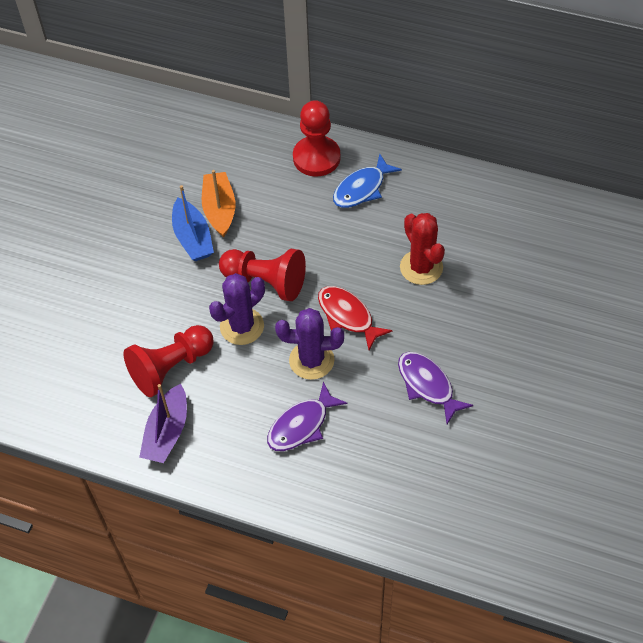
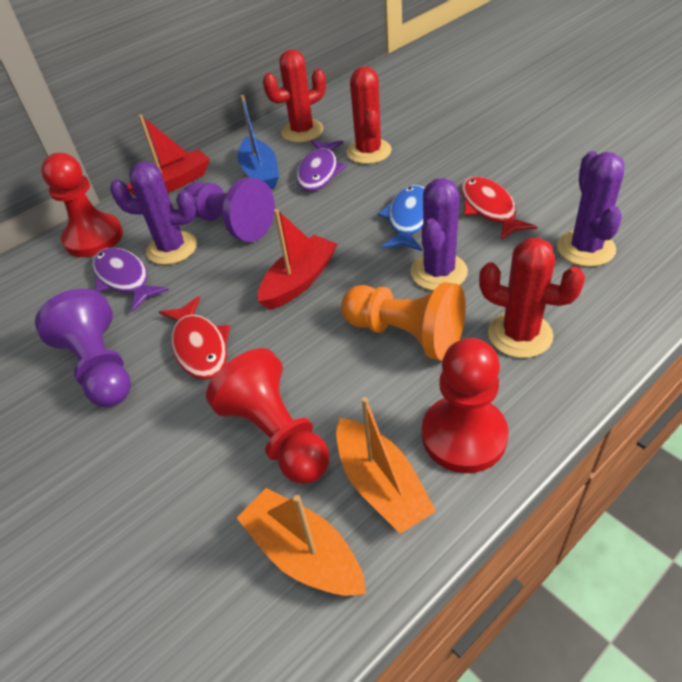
orange boat: [202,170,235,237] = 1 -> [237,488,366,596] [336,397,436,534] = 2
orange pawn: none = 0 -> [341,282,466,361] = 1
purple boat: [139,384,187,463] = 1 -> none = 0
purple cactus: [209,273,265,345] [275,308,344,380] = 2 -> [110,161,197,265] [410,178,468,291] [557,151,624,267] = 3
purple pawn: none = 0 -> [35,289,131,407] [184,177,275,242] = 2
red boat: none = 0 -> [127,114,210,197] [258,209,337,310] = 2
red cactus: [400,213,445,285] = 1 -> [263,49,326,142] [346,66,392,164] [479,238,585,358] = 3
red fish: [318,286,393,350] = 1 -> [159,296,230,379] [461,176,537,240] = 2

